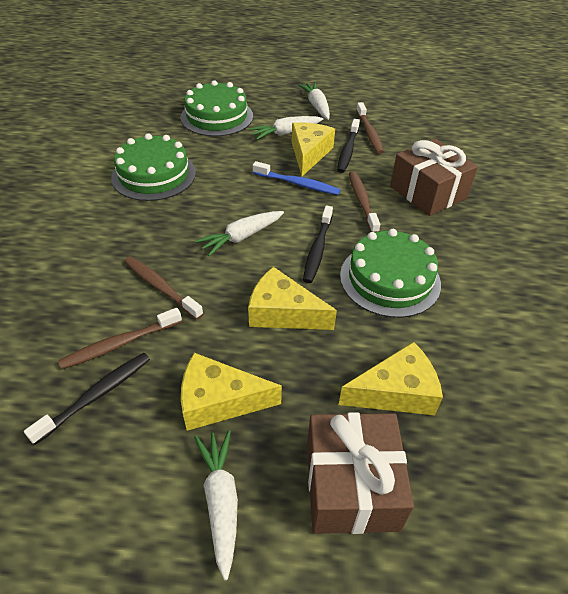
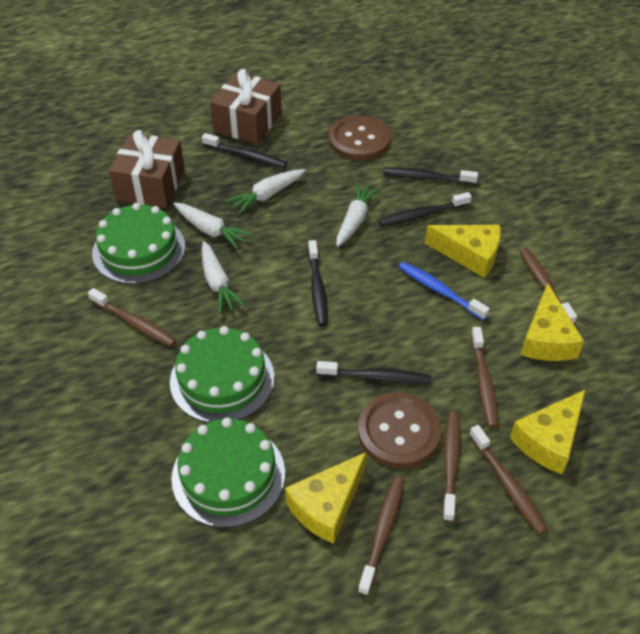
black toothbrush: [24,353,150,445] [303,206,333,283] [337,119,360,173] = 3 -> [202,133,287,168] [308,240,328,326] [316,361,431,384] [379,192,472,227] [383,167,478,185] = 5
brown button: none = 0 -> [329,115,391,160] [358,392,441,468] = 2
brown toothbrush: [58,308,182,369] [124,256,203,320] [349,171,380,233] [356,102,384,154] = 4 -> [88,288,177,347] [358,477,404,596] [442,411,460,522] [469,425,548,535] [471,327,498,428] [519,247,577,324] = 6

